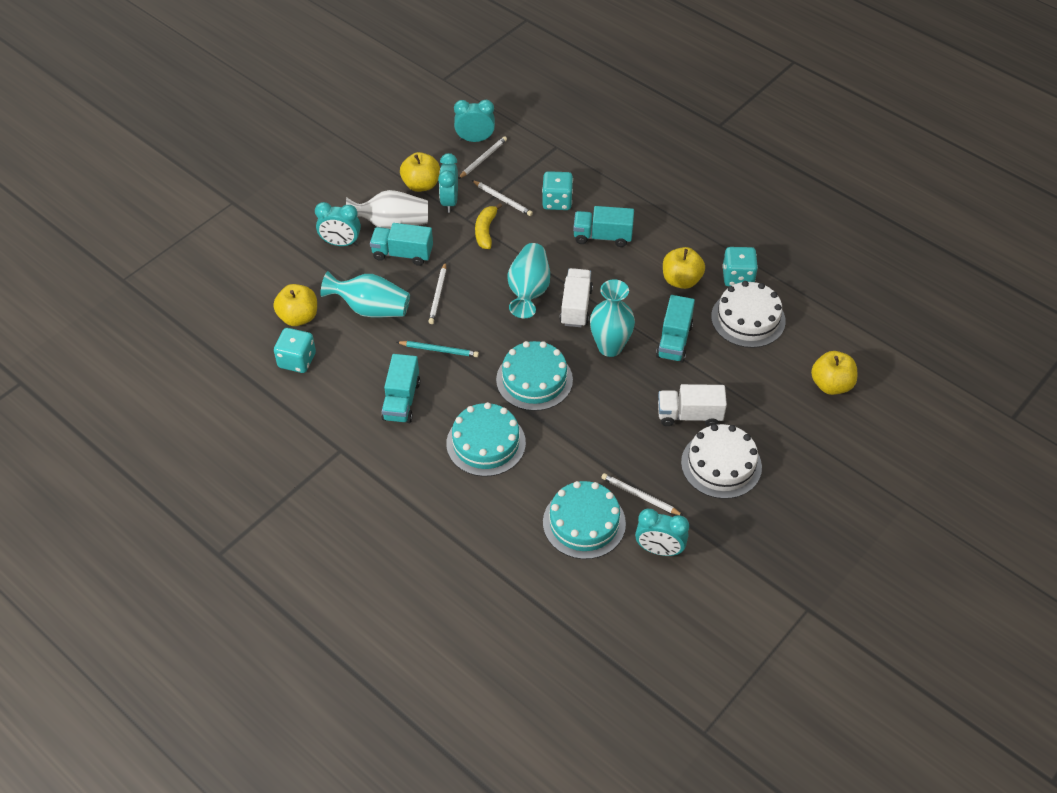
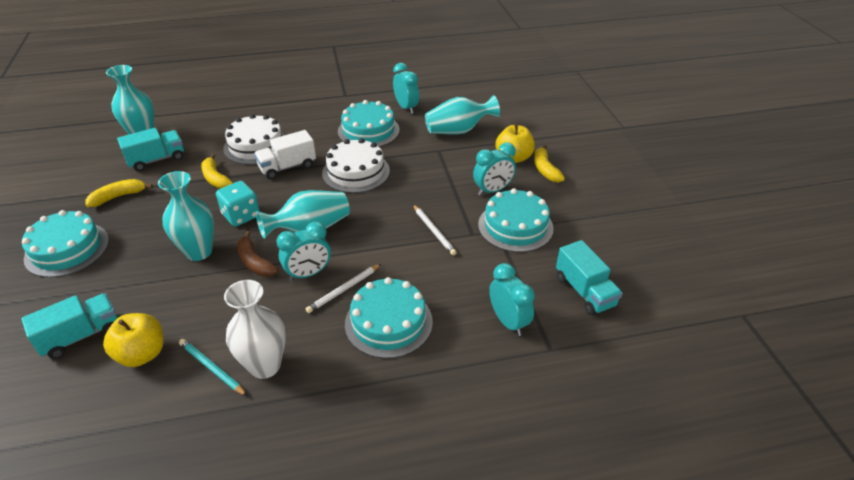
brown banana: none = 0 -> [237,231,278,276] = 1
turquoise cake: [446,402,526,477] [496,341,573,411] [543,481,626,559] = 3 -> [22,210,109,277] [338,100,400,147] [345,277,433,359] [478,188,554,252] = 4
turquoise dice: [274,328,316,373] [542,171,573,210] [722,247,758,287] = 3 -> [216,181,260,227] = 1
turquoise truck: [370,223,433,266] [381,354,420,423] [573,206,634,247] [656,295,695,362] = 4 -> [21,293,118,359] [117,128,184,171] [556,240,623,316] = 3
turquoise vase: [320,271,410,317] [507,243,550,318] [590,279,635,357] = 3 -> [106,65,154,134] [158,171,214,261] [256,190,350,239] [425,95,500,135] = 4
white pencil: [428,262,446,324] [458,136,507,179] [472,180,533,216] [601,473,683,516] = 4 -> [306,264,381,313] [413,205,457,255] = 2
white truck: [560,268,593,327] [658,384,727,427] = 2 -> [254,130,316,179] = 1
yellow apple: [273,284,317,326] [400,152,440,192] [663,247,705,289] [811,351,857,395] = 4 -> [103,313,164,367] [496,124,535,163] = 2
yellow banana: [475,203,502,249] = 1 -> [86,179,153,207] [201,154,233,189] [534,145,565,183] = 3

